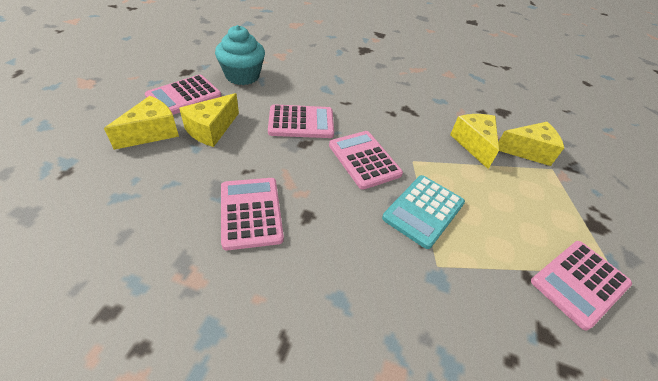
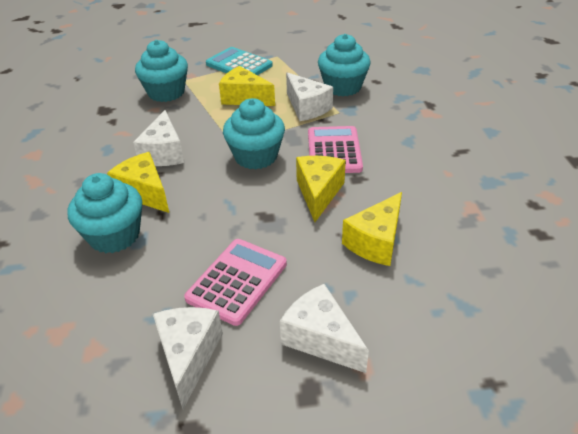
pink calculator: [145,75,221,115] [221,178,284,250] [268,104,334,138] [329,131,403,190] [531,241,632,330] = 5 -> [184,239,287,326] [308,126,363,173] = 2
turquoise cupcake: [215,25,265,85] = 1 -> [67,173,142,253] [135,40,188,102] [223,98,285,170] [318,34,371,96] = 4
white cheese: none = 0 -> [133,110,184,166] [153,307,223,409] [280,284,369,373] [286,72,333,121] = 4

